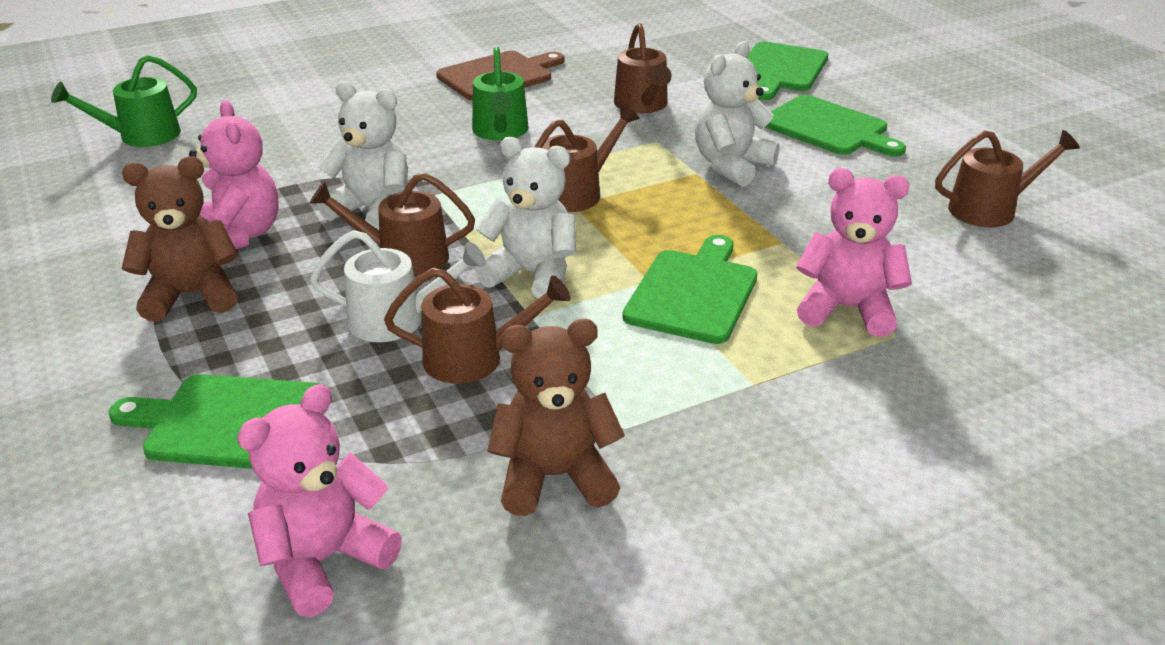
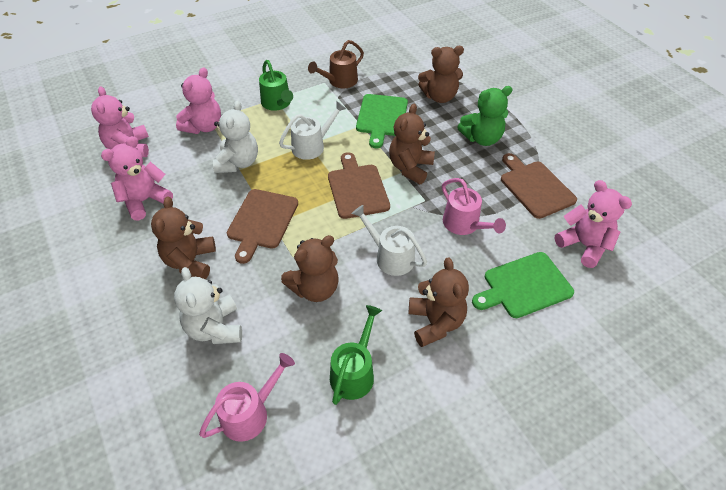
brown cutting board: [436,51,564,101] = 1 -> [227,189,298,264] [328,152,390,219] [501,153,577,219] = 3
brown teddy bear: [122,156,239,322] [487,319,625,516] = 2 -> [151,197,216,279] [281,235,339,302] [389,104,435,184] [409,258,469,347] [418,46,464,103] = 5
brown watering can: [309,173,475,277] [384,268,571,384] [535,104,640,212] [614,23,671,113] [935,130,1080,227] = 5 -> [308,40,364,88] = 1
green cutting board: [109,374,326,469] [622,235,757,344] [747,41,828,100] [765,95,906,157] = 4 -> [356,94,408,148] [472,252,574,318] = 2
green teddy bear: none = 0 -> [457,86,513,146] = 1
pink teddy bear: [189,100,279,249] [237,384,402,617] [796,168,912,337] = 3 -> [91,87,149,157] [101,136,173,221] [176,67,221,134] [555,180,632,268] = 4
pink watering can: none = 0 -> [199,353,295,442] [442,178,506,235] = 2
white teddy bear: [317,81,408,230] [475,137,576,299] [695,41,780,187] = 3 -> [174,267,242,344] [213,100,258,173] = 2
white watering can: [310,230,486,342] = 1 -> [279,101,346,160] [351,205,427,276] = 2

